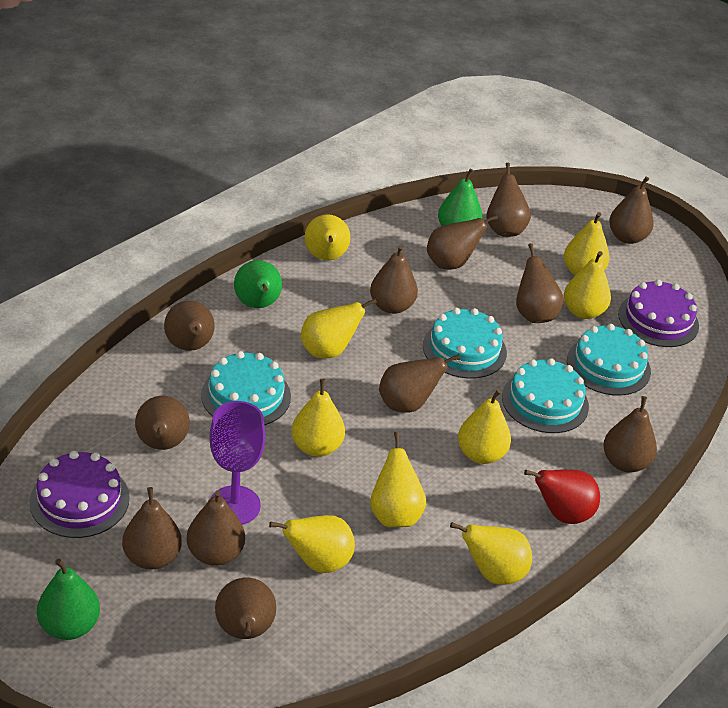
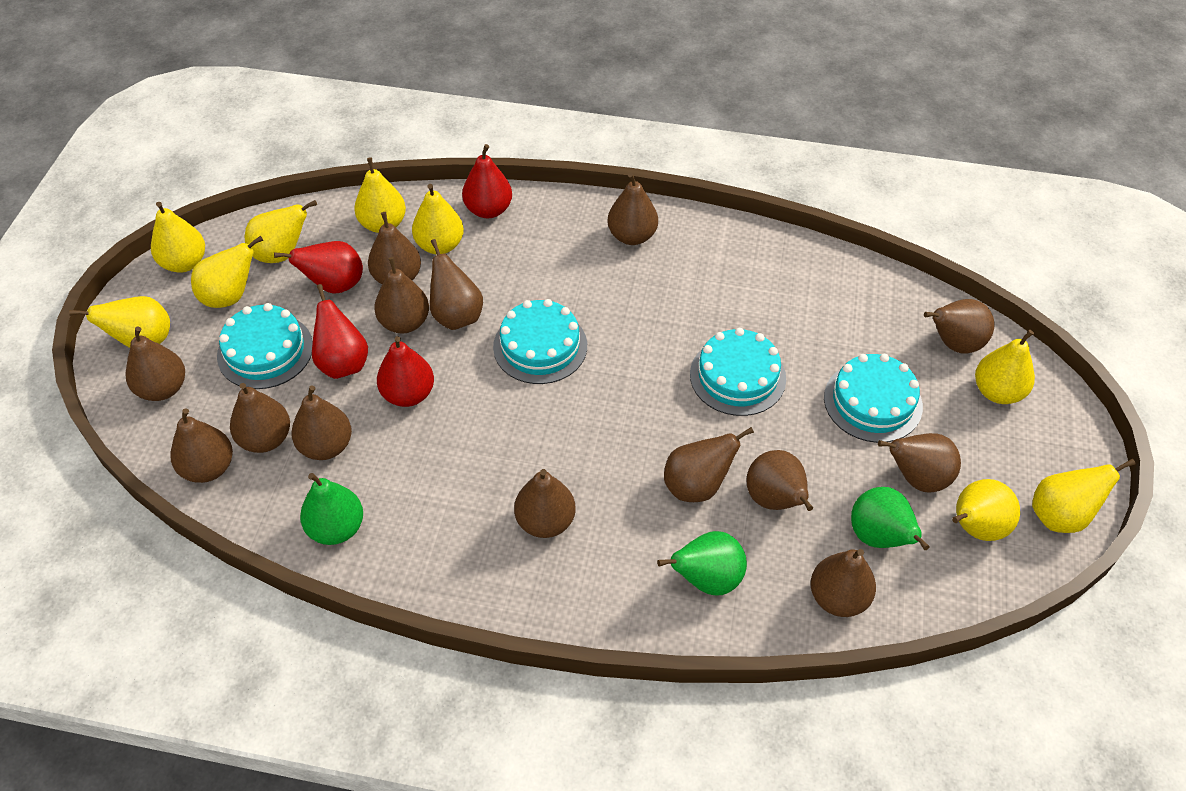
brown pear: [122,487,182,570] [135,396,190,450] [164,301,215,351] [187,490,245,566] [215,578,276,639] [370,245,418,314] [379,354,460,413] [427,215,498,269] [486,163,531,237] [516,243,564,323] [603,396,657,473] [609,176,654,244] = 12 -> [126,327,185,401] [171,408,233,483] [230,383,290,453] [291,385,352,460] [368,212,421,284] [374,257,429,333] [430,239,483,330] [514,469,576,538] [607,173,658,245] [664,427,754,502] [746,450,813,511] [810,549,876,617] [878,433,961,492] [924,299,994,354] = 14
purple cake: [30,451,130,538] [618,279,699,347] = 2 -> none = 0
purple goblet: [210,401,266,525] = 1 -> none = 0
red pear: [524,469,600,524] = 1 -> [274,241,363,294] [312,284,368,379] [377,336,434,407] [462,144,512,218] = 4

